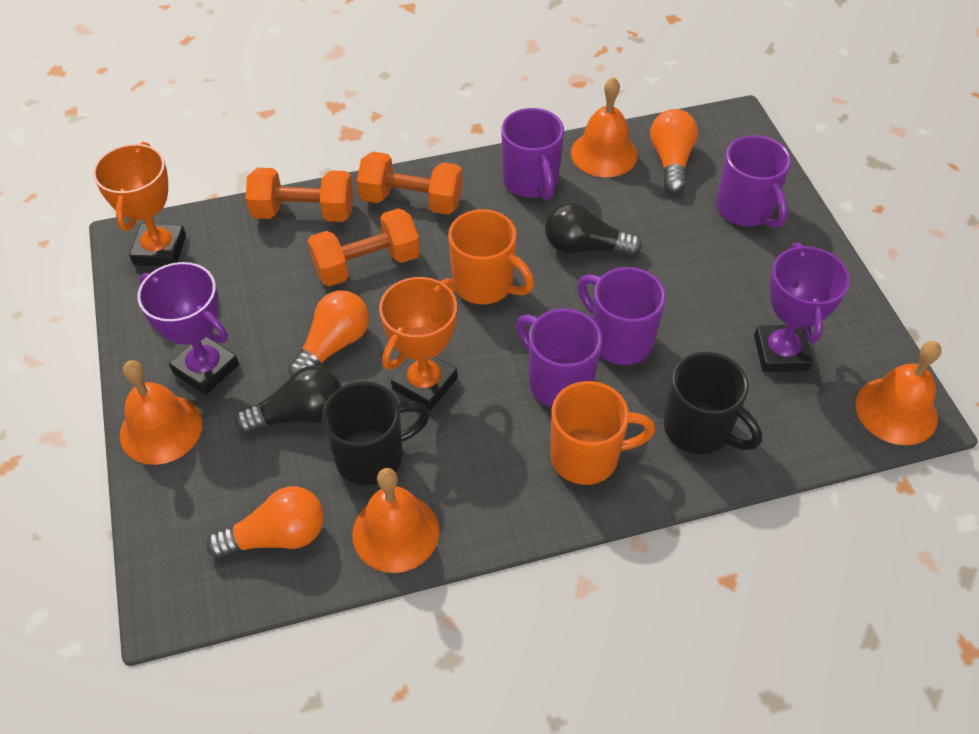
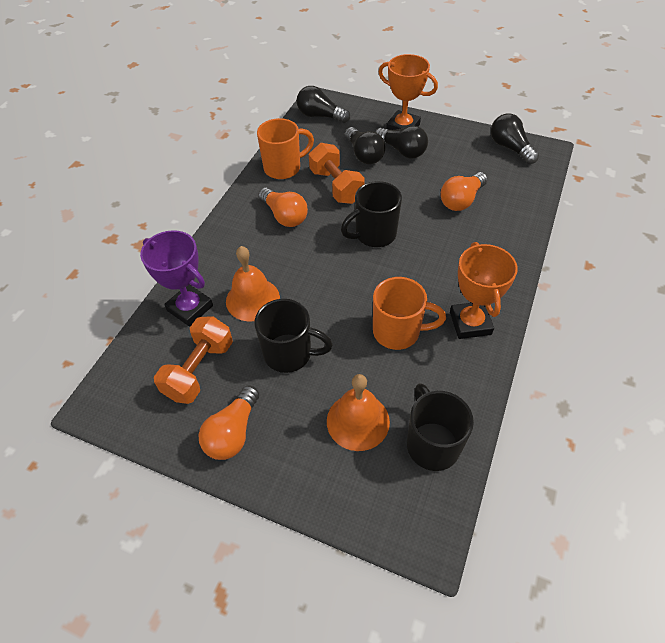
black light bulb: [235,366,341,434] [545,203,642,257] = 2 -> [297,86,350,123] [345,127,386,164] [375,125,428,159] [491,113,539,164] = 4
black mug: [322,381,430,485] [664,352,762,454] = 2 -> [254,299,333,373] [341,181,402,247] [407,383,474,471] = 3
orange bell: [120,360,202,465] [352,468,440,573] [571,77,638,177] [855,341,941,445] = 4 -> [226,246,280,321] [327,374,390,451] = 2
orange dumbbell: [245,168,353,222] [307,208,420,286] [357,152,463,215] = 3 -> [154,316,233,404] [309,143,365,204] = 2
purple mug: [501,108,564,200] [516,308,602,407] [578,267,666,365] [717,135,791,228] = 4 -> none = 0
purple trophy: [137,262,239,395] [754,242,850,372] = 2 -> [140,230,213,327] = 1

